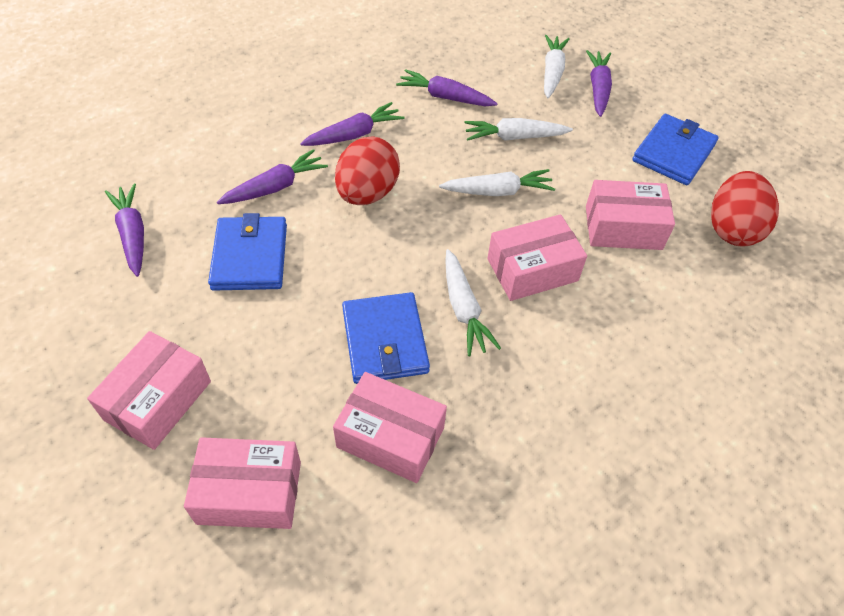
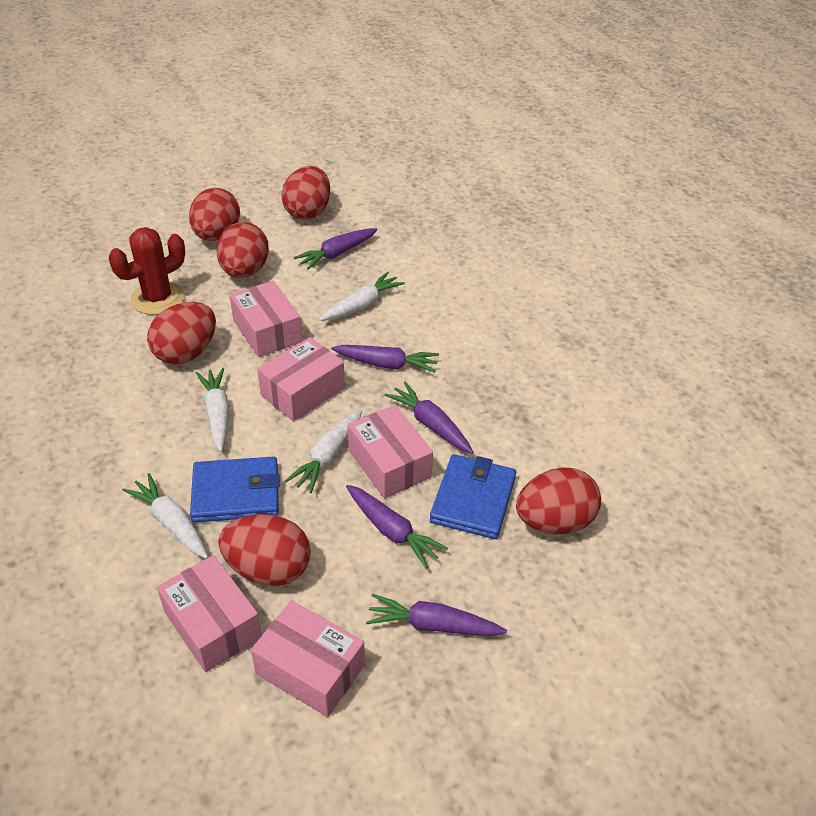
blue wallet: [208,213,287,291] [342,292,430,384] [632,114,719,185] = 3 -> [190,456,280,523] [430,454,516,539] = 2
red cactus: none = 0 -> [109,227,185,315] = 1
red egg: [335,136,400,205] [711,171,779,246] = 2 -> [147,302,216,364] [189,188,240,241] [217,222,269,278] [218,514,311,586] [281,166,330,220] [516,467,601,534] = 6

